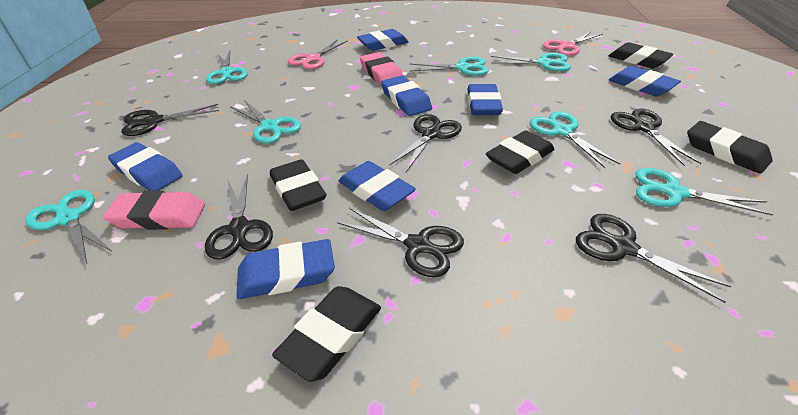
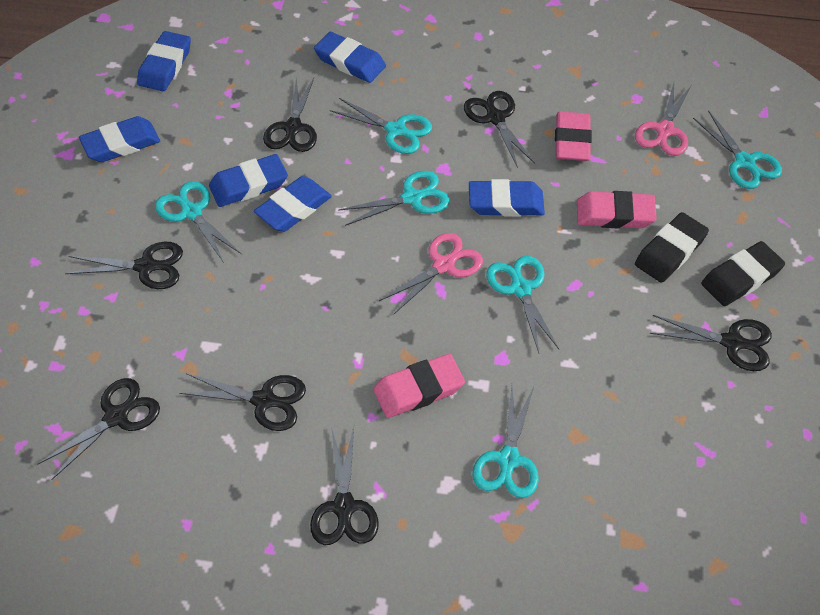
black eraser: [270,159,327,211] [272,286,381,382] [486,131,554,174] [608,42,674,68] [687,121,772,174] = 5 -> [635,212,709,283] [701,241,785,306] = 2
black scissors: [121,104,219,136] [205,174,273,260] [337,208,464,277] [389,114,462,172] [576,214,732,303] [610,109,701,166] = 6 -> [37,378,160,480] [65,242,183,289] [179,373,306,431] [263,76,317,152] [310,427,379,545] [464,91,535,168] [650,315,772,371] = 7
blue eraser: [108,142,183,191] [236,239,335,299] [338,161,416,211] [357,29,409,51] [381,75,432,116] [467,84,503,115] [609,66,681,96] = 7 -> [79,116,160,162] [137,31,191,91] [209,154,288,207] [254,176,332,232] [314,32,386,83] [469,179,545,217] = 6
pink eraser: [103,190,205,230] [360,52,403,86] = 2 -> [373,354,465,418] [555,111,592,161] [577,191,657,229] = 3
turquoise scissors: [25,190,113,264] [206,51,248,84] [231,100,301,143] [409,56,489,76] [491,53,571,72] [530,111,621,168] [636,168,773,216] = 7 -> [155,181,241,263] [330,98,432,154] [338,171,450,226] [472,387,539,498] [486,256,559,353] [693,110,782,189] = 6

